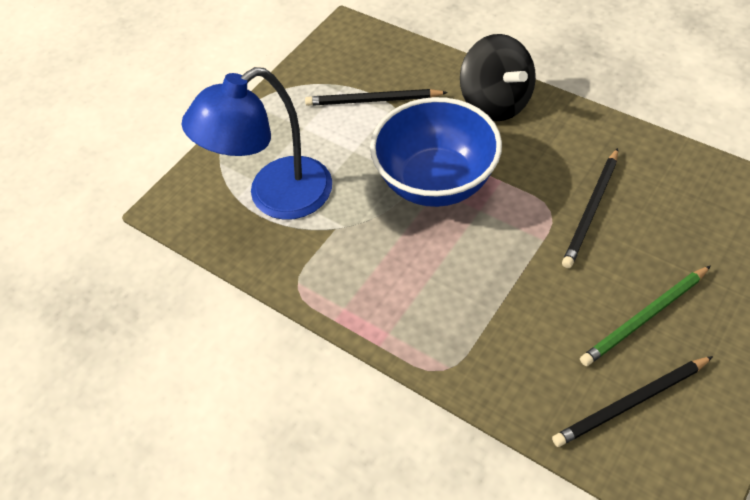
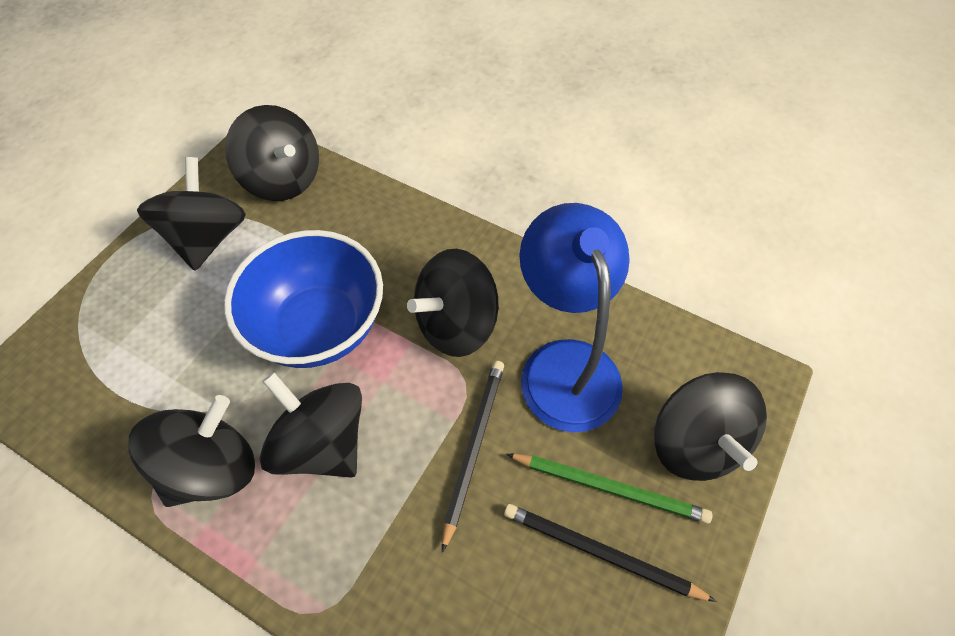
black pencil: [305,89,448,106] [552,356,713,447] [562,148,618,268] = 3 -> [442,361,504,553] [504,504,717,602] = 2
black spinning top: [460,34,536,121] = 1 -> [129,395,255,507] [137,157,246,271] [225,105,319,201] [260,372,362,478] [407,249,499,357] [654,372,767,481] = 6

